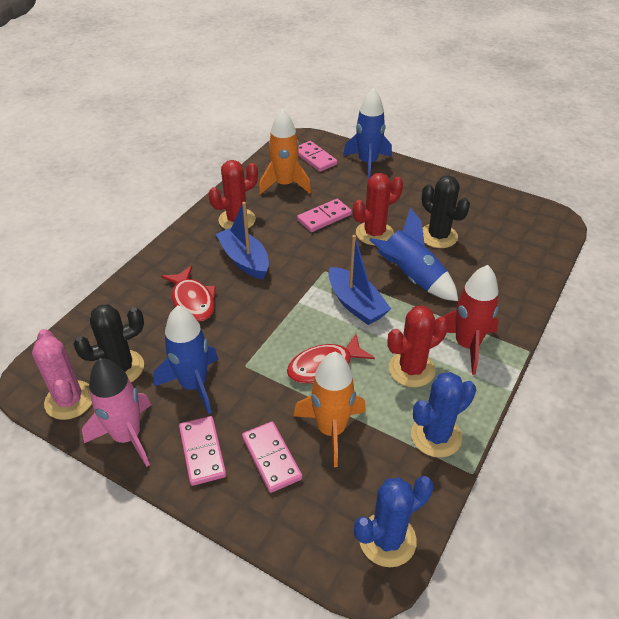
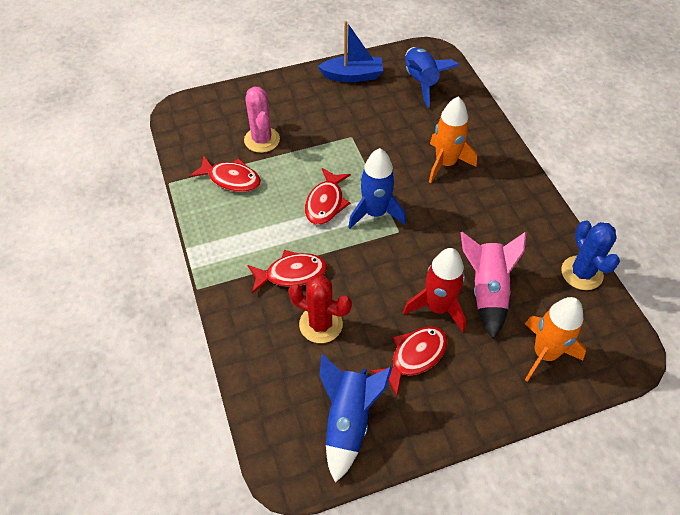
black cactus: [73,304,144,382] [422,176,470,248] = 2 -> none = 0
blue boat: [216,202,269,280] [328,235,391,325] = 2 -> [318,21,383,82] = 1
blue cactus: [354,476,433,567] [411,372,476,458] = 2 -> [561,220,620,290] = 1
pink domino: [179,416,226,486] [242,422,302,493] [297,199,352,232] [298,141,337,172] = 4 -> none = 0
red cactus: [209,160,258,229] [353,173,403,245] [387,305,448,387] = 3 -> [289,276,352,343] = 1
red fish: [161,266,216,322] [287,334,375,384] = 2 -> [189,155,261,192] [247,250,327,294] [305,168,351,225] [371,327,448,396] = 4

